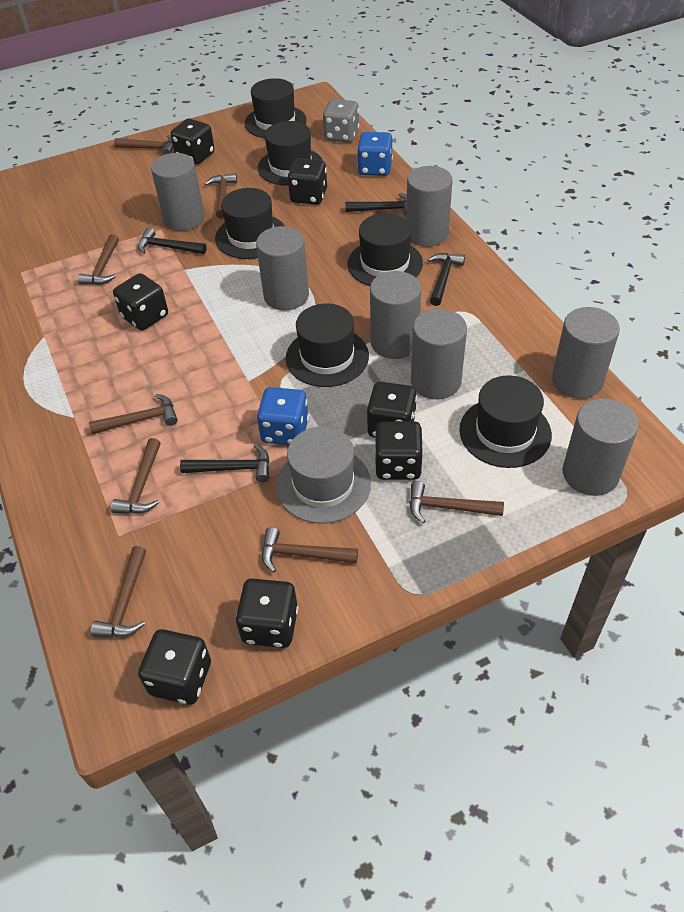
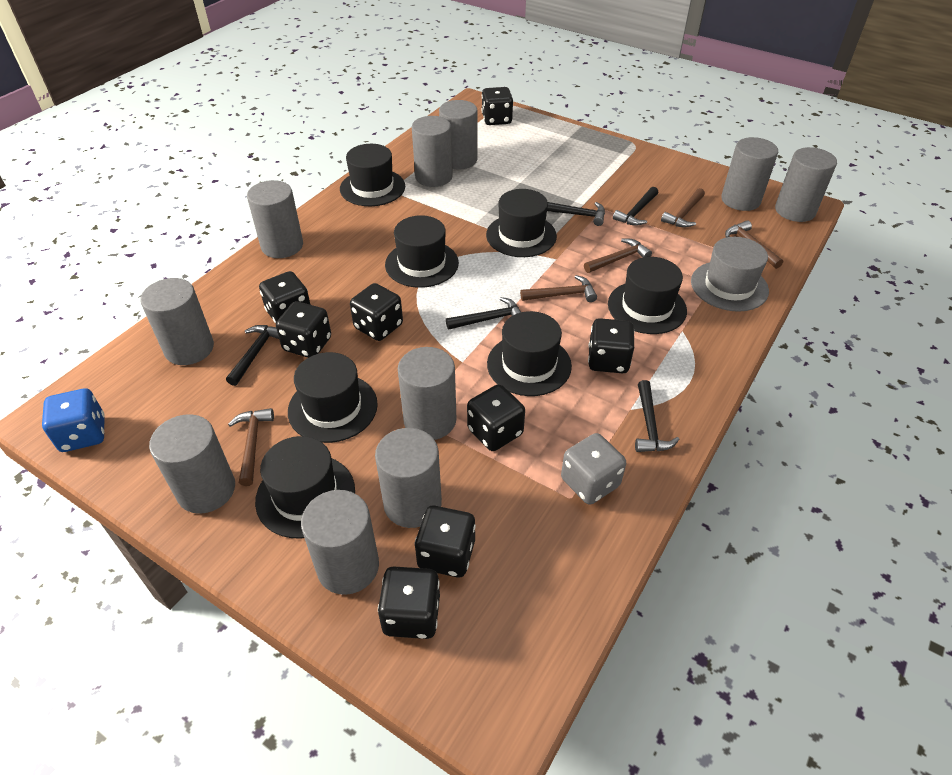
black dice: [113,273,168,331] [138,629,211,705] [171,118,215,164] [236,578,298,648] [288,158,327,205] [367,382,417,438] [375,421,423,480] = 7 -> [259,271,310,323] [276,301,331,358] [350,283,403,341] [378,566,440,639] [415,505,476,577] [467,384,525,451] [482,87,513,125] [588,318,634,373] = 8
black hammer: [138,227,207,254] [180,444,270,482] [345,193,407,216] [427,253,465,306] = 4 -> [226,325,279,386] [446,297,521,330] [547,202,605,226] [613,187,658,226] [635,380,679,452] = 5
black hat: [215,188,285,259] [245,78,307,138] [258,121,323,186] [286,303,369,387] [347,213,423,286] [459,375,552,468] = 6 -> [255,436,355,538] [288,352,378,443] [340,144,405,206] [385,215,459,288] [486,189,557,257] [487,311,572,396] [608,257,687,334] = 7
blue dice: [257,387,309,445] [357,132,393,176] = 2 -> [42,388,105,452] = 1
brown hammer: [77,234,119,285] [89,394,178,434] [91,546,146,637] [111,438,161,514] [114,135,173,155] [205,173,237,219] [262,527,358,573] [410,481,504,524] = 8 -> [228,408,274,486] [520,275,597,302] [584,239,652,273] [661,188,705,228] [725,220,783,269] = 5
grey cylinder: [151,153,205,231] [256,226,309,311] [370,271,421,359] [406,166,453,246] [411,309,467,399] [552,307,620,399] [562,398,639,496] = 7 -> [140,278,214,365] [149,414,235,514] [247,180,303,258] [301,490,379,595] [375,428,442,528] [398,347,456,440] [412,116,453,187] [439,100,478,169] [721,137,778,211] [775,147,837,222] = 10

